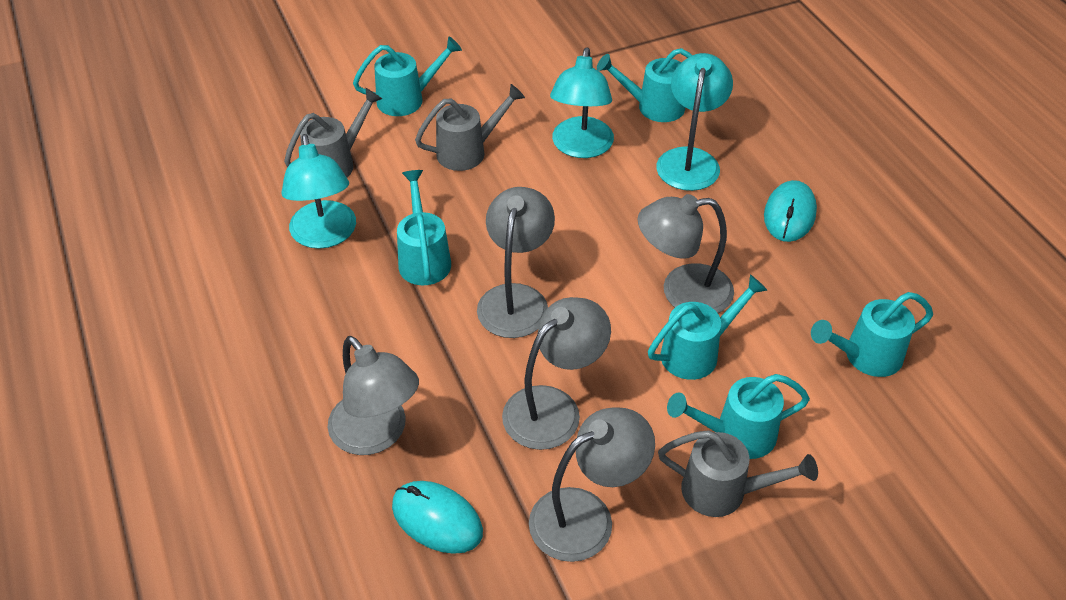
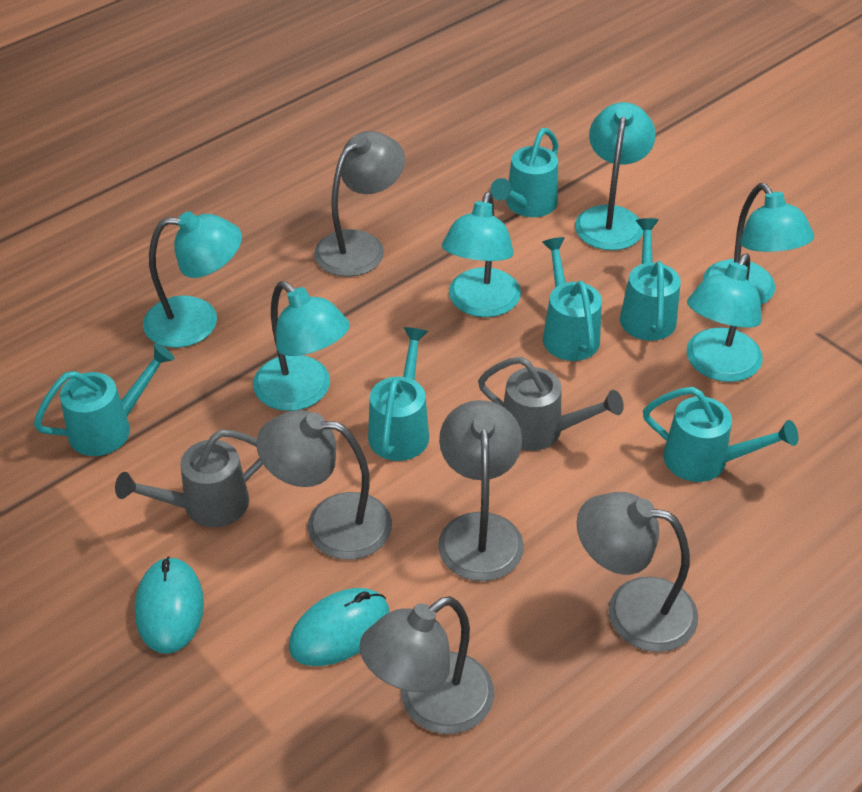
grey watering can: [284,88,382,177] [415,84,525,171] [658,430,818,517] = 3 -> [115,429,263,527] [478,357,624,451] = 2
turquoise lamp: [281,134,356,249] [550,47,614,158] [656,53,733,191] = 3 -> [143,211,242,348] [253,281,350,411] [442,192,521,317] [575,102,656,250] [687,254,763,382] [703,183,814,305] = 6

